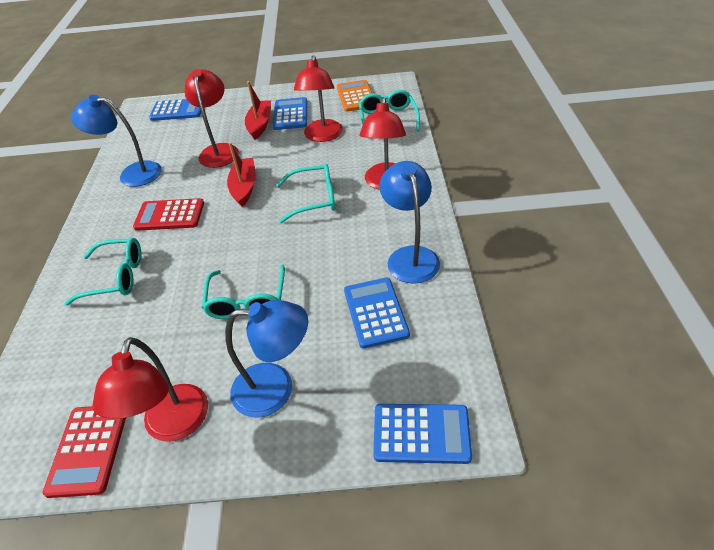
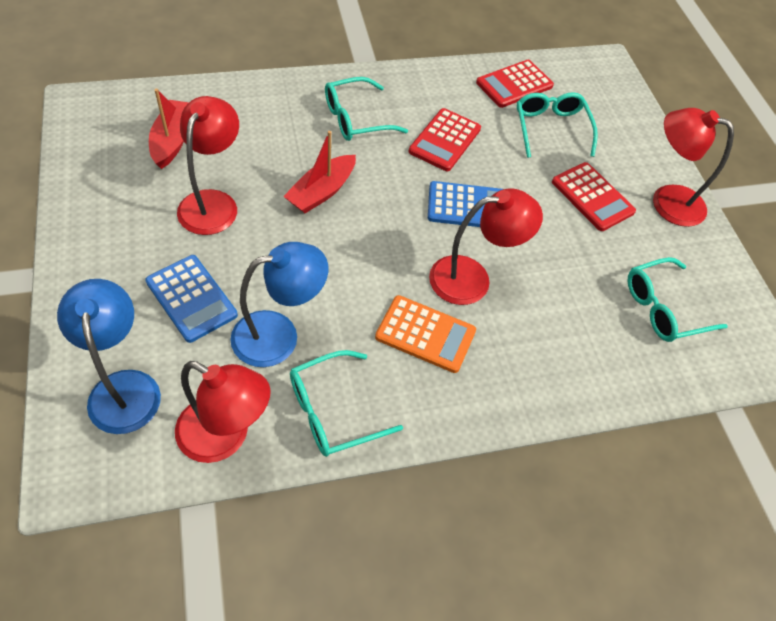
blue calculator: [149,99,201,121] [273,97,307,130] [344,278,410,349] [373,404,472,464] = 4 -> [145,255,238,343] [428,181,503,227] = 2
blue lamp: [71,95,162,187] [225,300,308,418] [379,161,440,284] = 3 -> [57,279,161,434] [230,242,328,367] = 2
red calculator: [42,406,126,498] [133,198,204,231] = 2 -> [409,108,481,171] [476,60,554,108] [552,162,636,231] = 3

